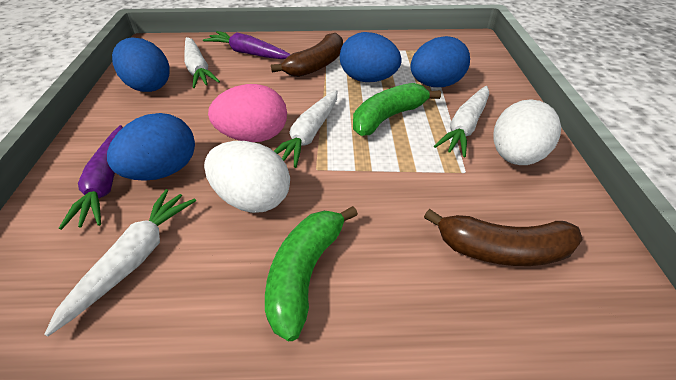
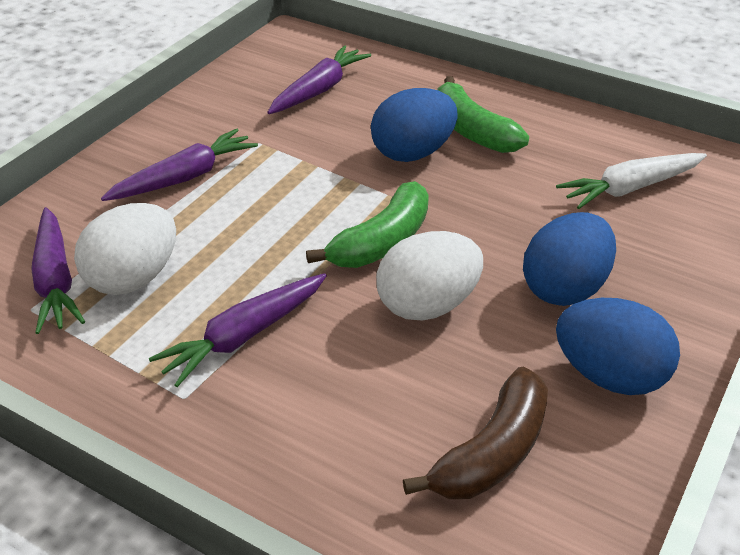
blue egg: [107,113,195,181] [112,37,170,92] [340,32,402,82] [410,36,470,87] = 4 -> [371,88,458,162] [523,212,616,306] [556,298,680,395] = 3
brown banana: [271,33,343,77] [424,209,583,266] = 2 -> [403,367,548,499] = 1
pink egg: [208,84,287,142] = 1 -> none = 0
purple carrot: [59,125,123,230] [203,31,291,59] = 2 -> [31,207,85,334] [101,129,258,201] [149,273,327,387] [267,45,371,114] = 4
white carrot: [44,189,196,336] [184,37,220,88] [274,90,337,168] [434,86,489,157] = 4 -> [556,153,707,209] = 1

